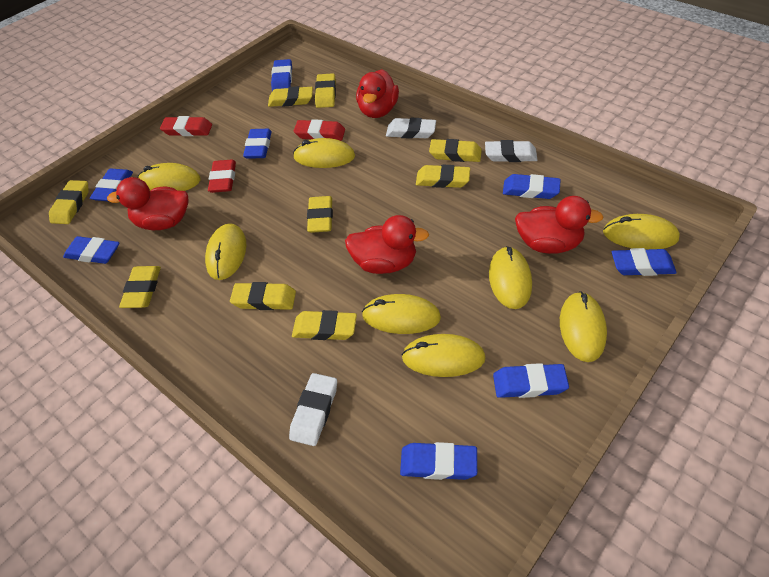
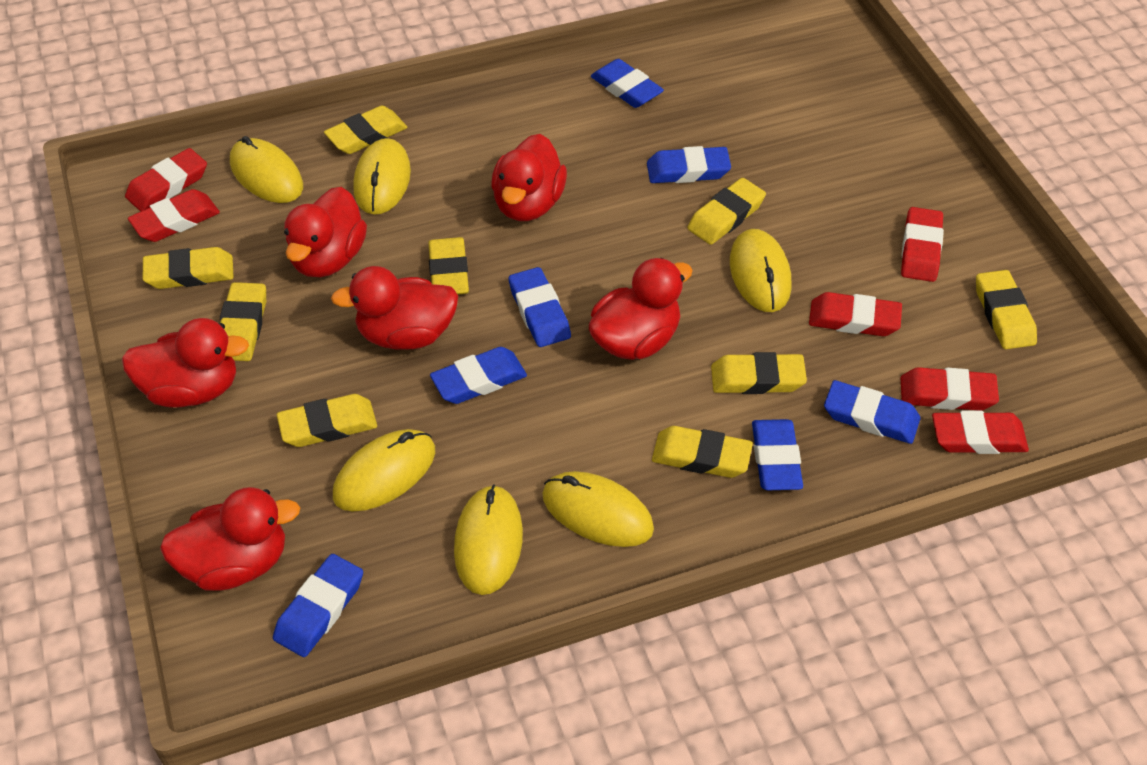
blue eraser: [63,236,120,264] [90,169,133,202] [243,129,272,159] [271,59,292,91] [400,442,477,480] [493,363,569,398] [503,174,561,199] [612,248,677,276] = 8 -> [273,554,363,657] [430,347,527,404] [508,267,571,347] [591,59,664,108] [647,146,731,183] [752,419,803,491] [824,380,921,444] = 7
red duck: [107,177,189,230] [345,215,429,274] [356,69,399,118] [515,196,603,254] = 4 -> [122,318,249,408] [160,487,300,591] [284,187,367,277] [331,266,458,350] [491,134,567,221] [589,258,693,360] = 6
red eraser: [160,116,212,136] [208,160,236,193] [294,119,345,141] = 3 -> [125,148,207,212] [128,189,220,242] [809,292,902,336] [901,207,944,282] [901,367,999,411] [932,410,1029,454] = 6
white eraser: [289,373,337,446] [386,118,436,139] [485,140,537,162] = 3 -> none = 0
yellow mouse: [138,163,201,191] [205,223,247,280] [293,138,355,168] [362,294,441,334] [402,334,486,377] [489,246,532,309] [560,291,607,362] [603,214,680,249] = 8 -> [230,136,303,203] [333,429,435,511] [353,138,411,215] [454,484,523,595] [542,471,654,547] [730,229,792,312] = 6

